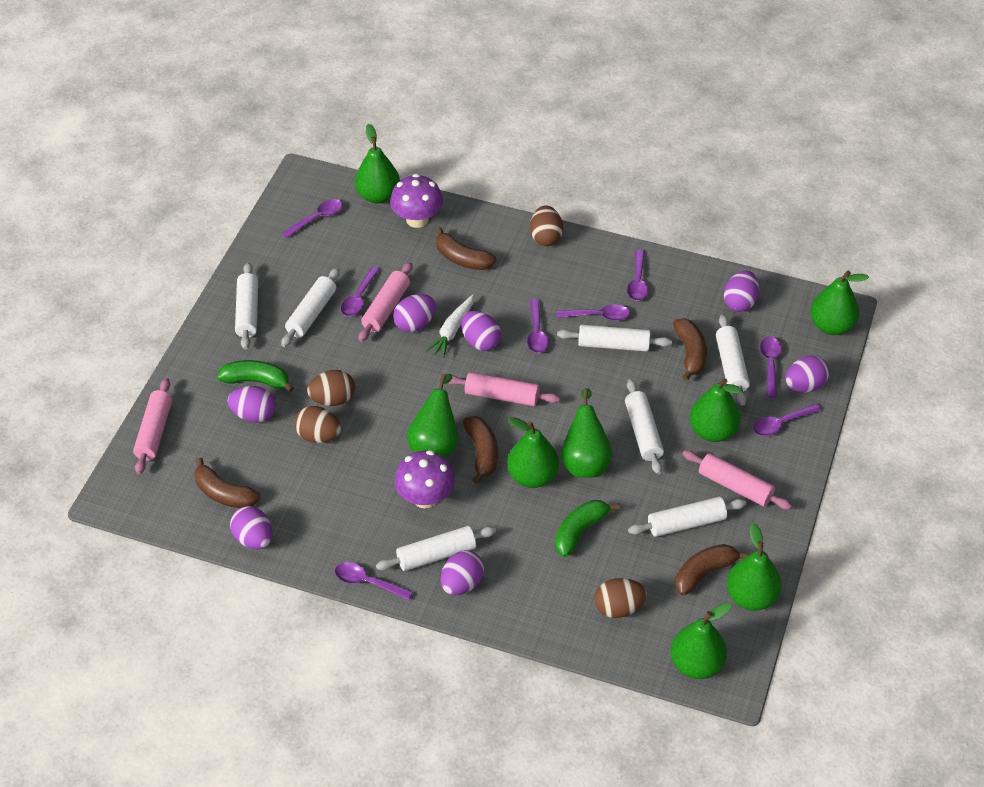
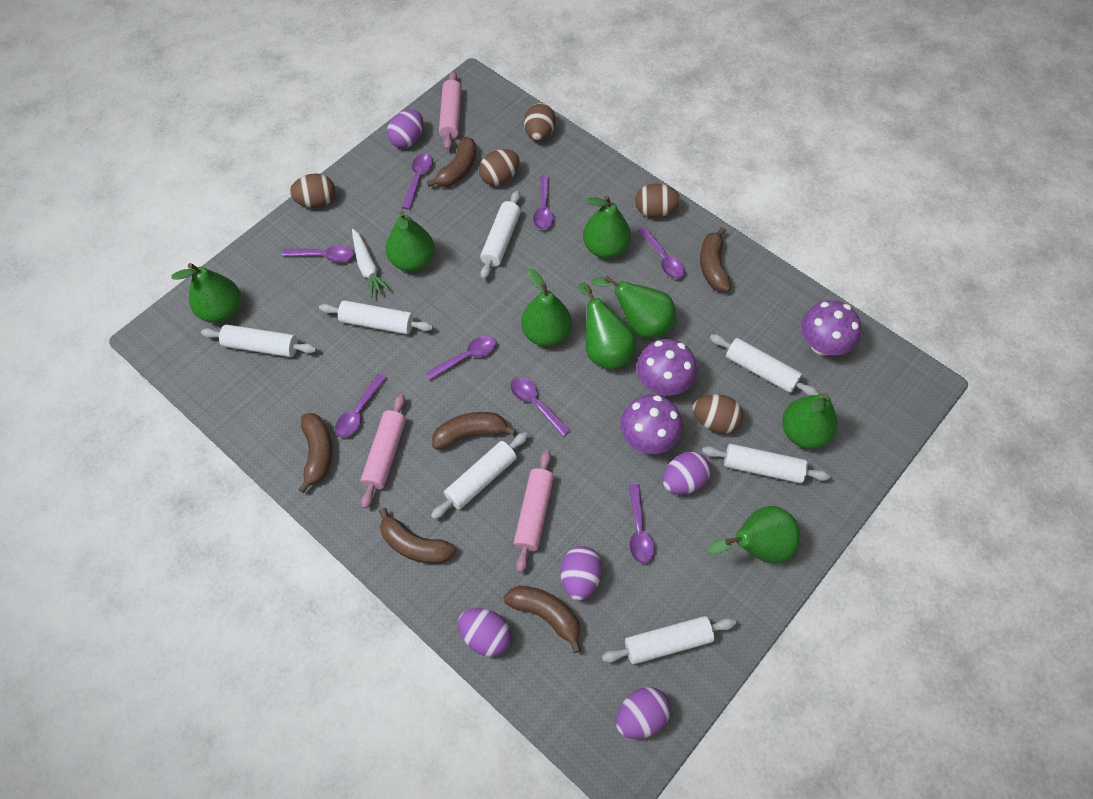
brown banana: [194,457,261,508] [436,227,497,270] [463,416,498,484] [673,318,707,381] [675,544,749,596] = 5 -> [298,413,332,493] [379,508,456,564] [427,137,476,187] [432,412,516,450] [504,585,581,653] [700,227,731,292] = 6
brown egg: [294,406,341,443] [307,370,355,406] [530,205,563,246] [594,578,647,618] = 4 -> [290,173,335,208] [479,149,520,186] [524,103,556,141] [635,183,681,218] [692,394,743,434] = 5
green banana: [217,360,294,393] [555,500,620,557] = 2 -> none = 0
pink rolling pin: [133,378,172,474] [359,262,412,342] [448,372,560,406] [682,450,792,510] = 4 -> [361,394,406,509] [439,71,462,150] [514,450,554,573] = 3
purple egg: [228,386,276,423] [230,506,273,549] [393,294,436,332] [441,550,484,595] [461,311,501,351] [724,271,759,312] [785,355,829,392] = 7 -> [387,110,423,148] [458,608,511,657] [561,546,602,601] [616,687,671,739] [663,452,711,495] = 5
purple mushroom: [390,174,443,228] [394,450,455,509] = 2 -> [620,394,682,454] [637,339,697,396] [801,300,861,355] = 3

